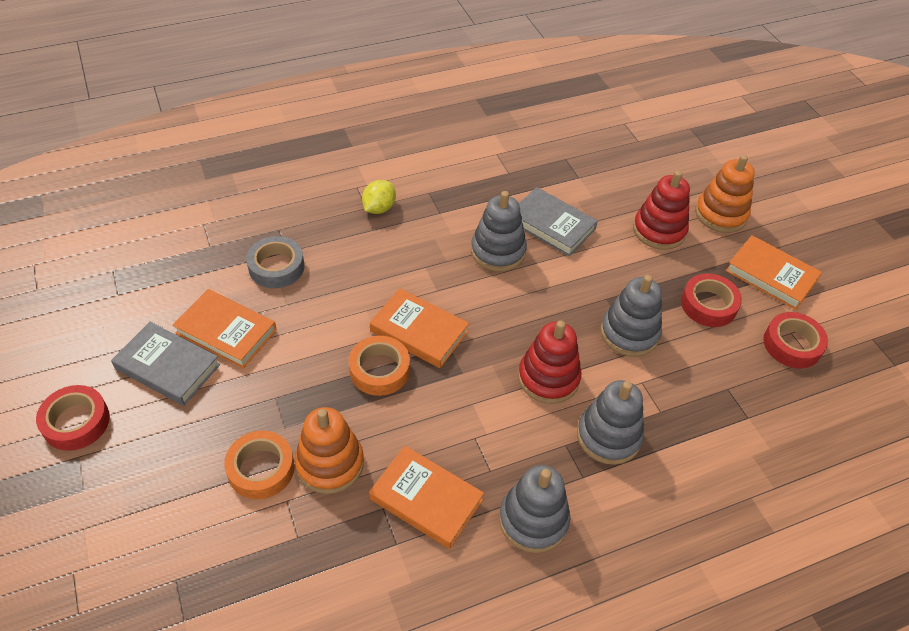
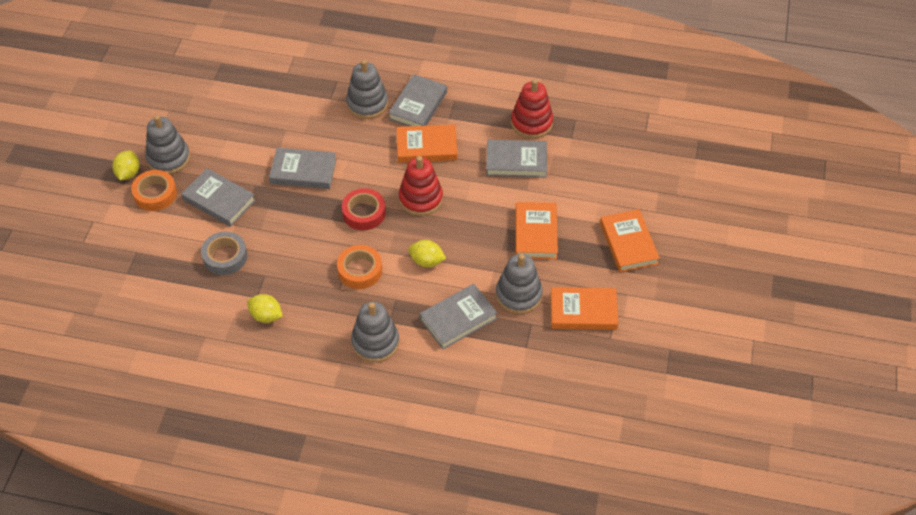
grey book: [111,322,220,406] [519,187,598,256] = 2 -> [182,168,256,227] [269,148,336,189] [388,74,447,126] [420,284,497,349] [486,140,547,178] = 5
orange stacking toy: [295,407,364,494] [695,155,755,233] = 2 -> none = 0
red tape: [36,385,110,451] [681,273,742,327] [763,312,828,368] = 3 -> [342,188,386,230] = 1
yellow lemon: [362,180,396,214] = 1 -> [112,151,140,180] [247,294,283,323] [408,240,446,267] = 3

